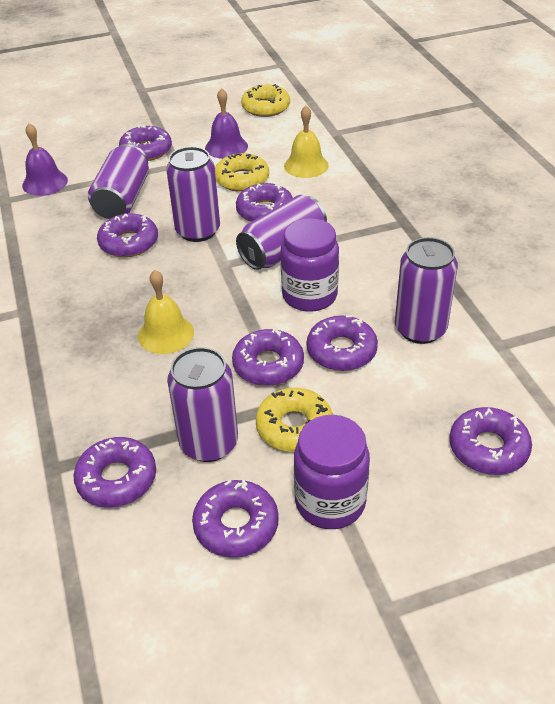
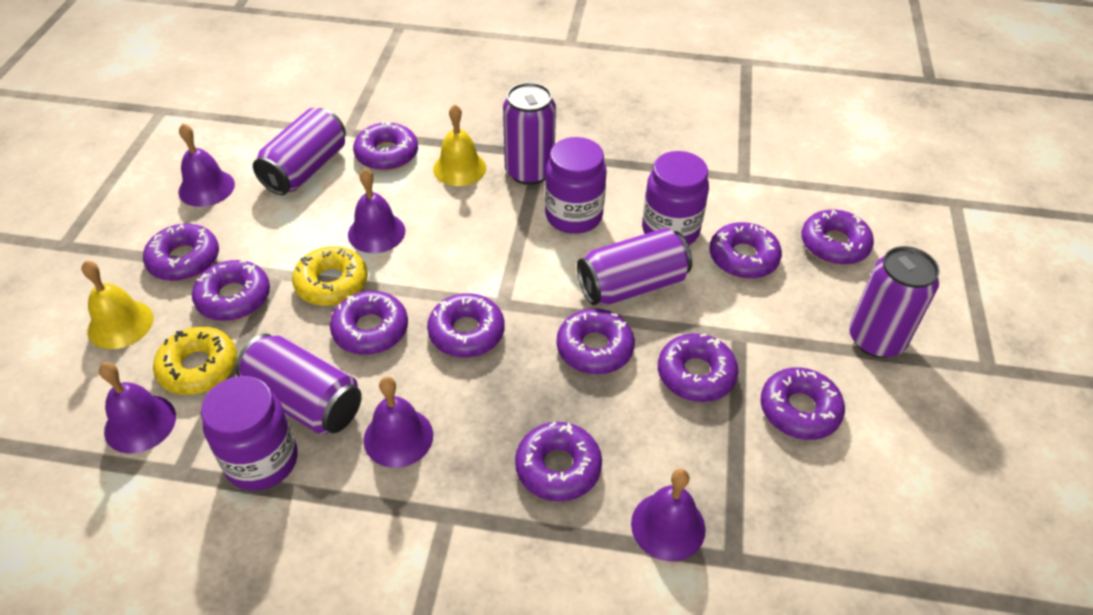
purple bell: [22,123,68,196] [205,88,248,159] = 2 -> [99,362,176,453] [178,123,235,207] [348,168,405,253] [364,377,433,468] [631,469,706,561] = 5
purple donut: [73,437,156,508] [97,213,158,257] [119,125,172,161] [192,480,279,558] [232,328,304,386] [236,183,293,222] [307,315,378,371] [450,407,532,475] = 8 -> [143,224,219,281] [192,260,270,321] [330,291,408,355] [353,121,418,171] [427,293,505,357] [515,422,602,502] [557,309,635,374] [658,333,738,402] [709,222,782,279] [760,367,845,440] [801,210,874,265] = 11
purple jar: [281,218,339,312] [294,415,370,529] = 2 -> [201,376,298,491] [545,137,607,234] [642,151,709,245] = 3
yellow donut: [215,153,269,192] [241,84,290,117] [256,388,333,452] = 3 -> [153,326,237,395] [292,246,368,306] = 2

